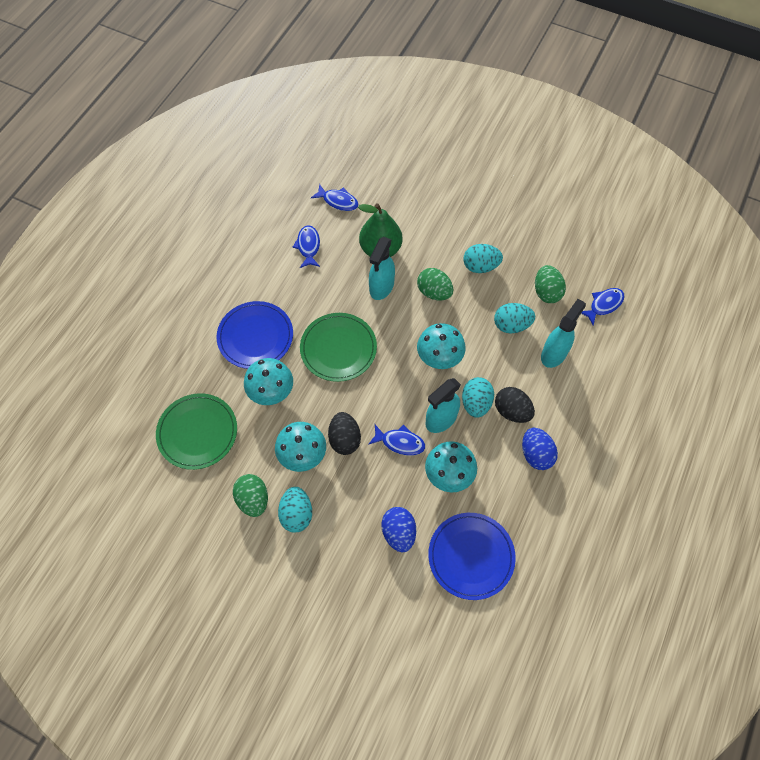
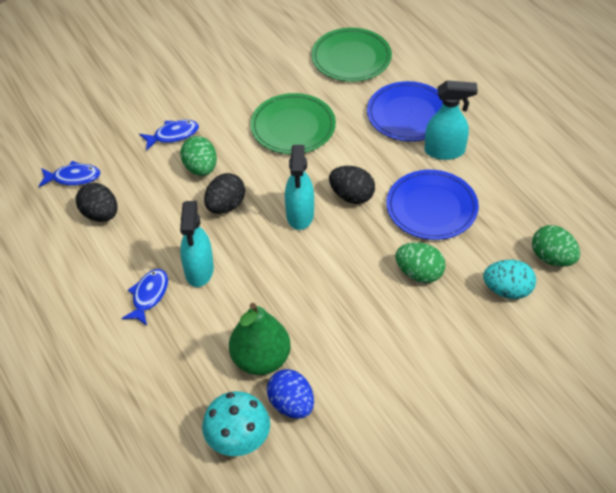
black egg: [328,412,361,455] [495,387,535,423] = 2 -> [76,183,118,222] [204,173,245,214] [329,166,375,204] = 3
blue egg: [382,507,416,552] [522,428,558,470] = 2 -> [267,369,314,419] = 1
blue fish: [293,225,320,268] [311,184,359,211] [368,425,425,455] [581,288,624,326] = 4 -> [39,161,101,187] [122,269,168,326] [139,120,199,151] = 3
turquoise egg: [278,487,312,533] [462,377,494,418] [463,244,503,273] [494,303,535,333] = 4 -> [483,260,536,299] = 1
turquoise mushroom: [244,358,293,405] [275,422,326,472] [417,323,466,369] [425,441,477,492] = 4 -> [202,391,270,456] = 1

